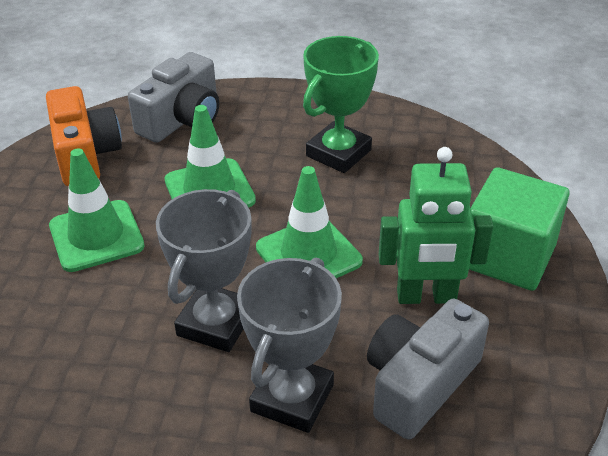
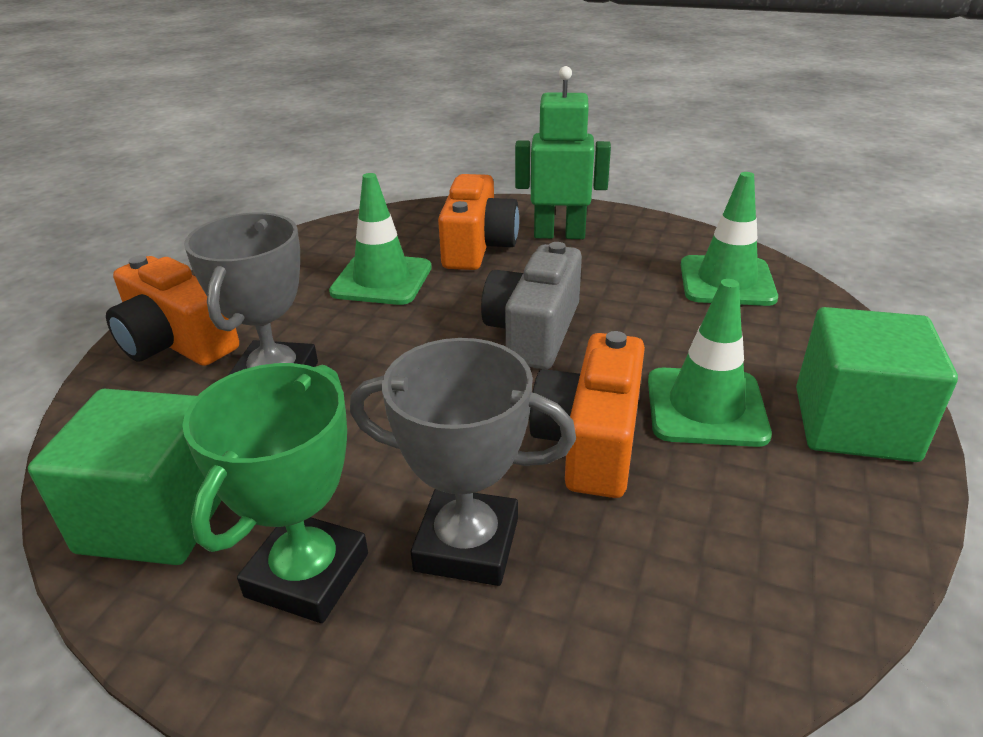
green cube: [469,167,570,291] = 1 -> [28,389,222,565] [796,307,958,462] = 2
grey camera: [128,52,219,143] [367,299,489,440] = 2 -> [481,242,582,369] = 1
orange camera: [46,86,122,187] = 1 -> [106,256,239,366] [438,174,519,270] [529,331,645,498] = 3

